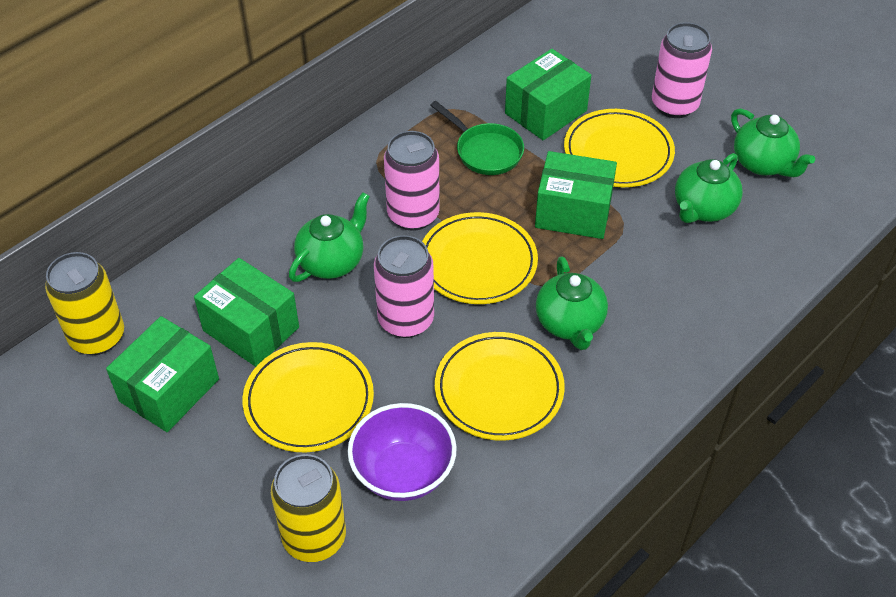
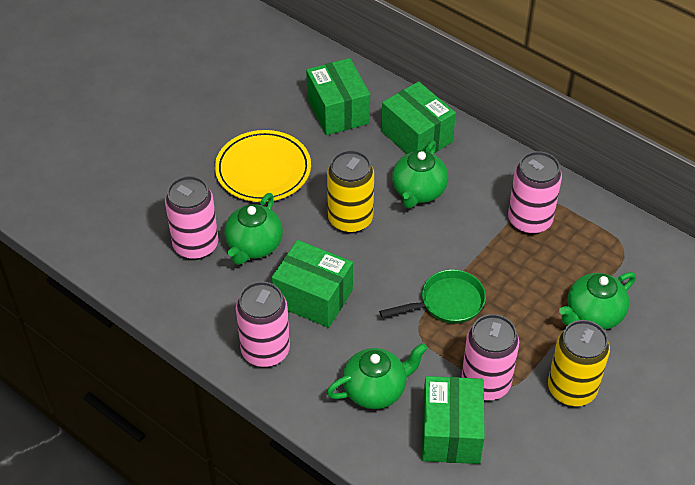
pink can: [374,235,434,338] [384,131,440,231] [652,22,712,118] = 3 -> [165,176,218,260] [236,281,290,367] [461,314,519,401] [508,151,562,235] = 4
purple bowl: [348,403,457,501] = 1 -> none = 0
yellow plate: [242,342,374,452] [422,212,538,304] [435,332,565,441] [564,109,675,187] = 4 -> [215,130,311,202] = 1

